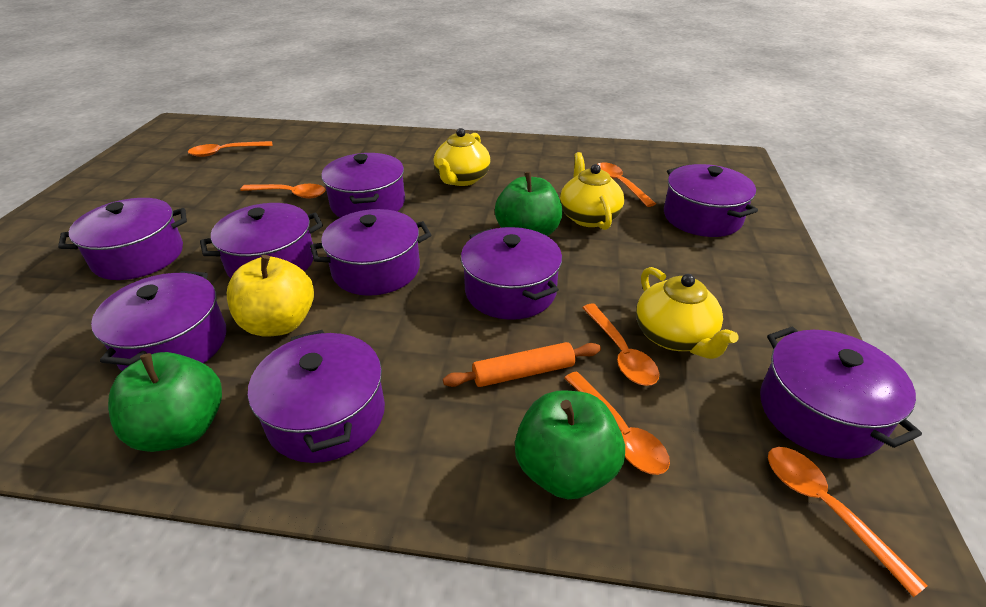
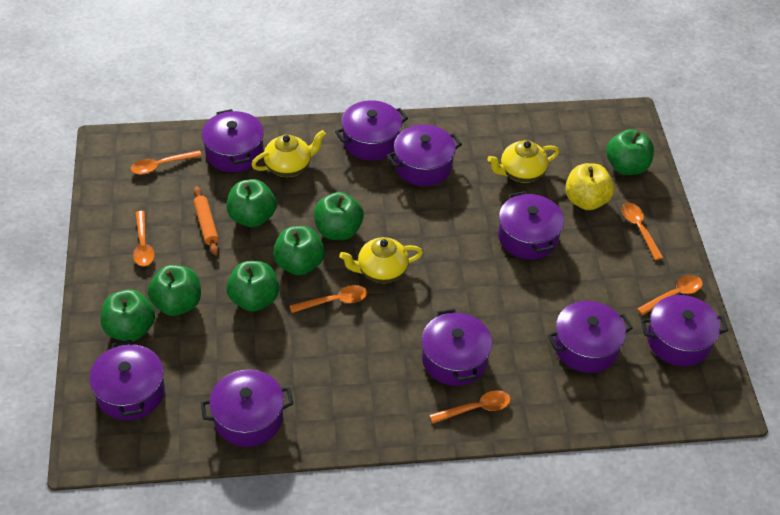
green apple: [108,352,222,452] [495,172,563,236] [515,390,625,499] = 3 -> [100,290,155,341] [148,265,201,316] [226,179,276,227] [226,261,279,312] [273,226,325,275] [314,192,364,240] [606,129,654,175] = 7

